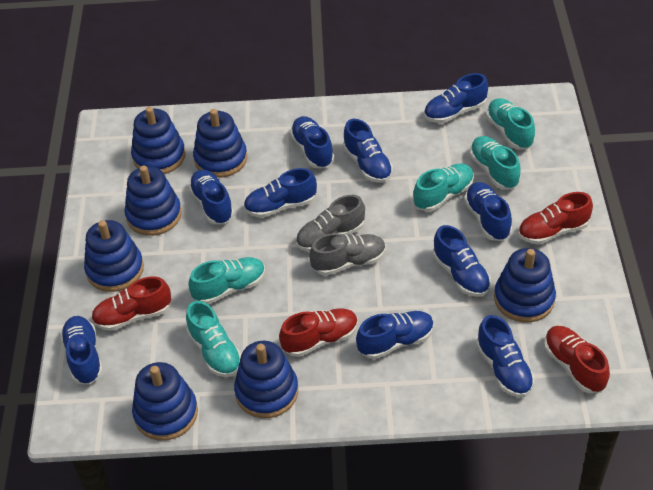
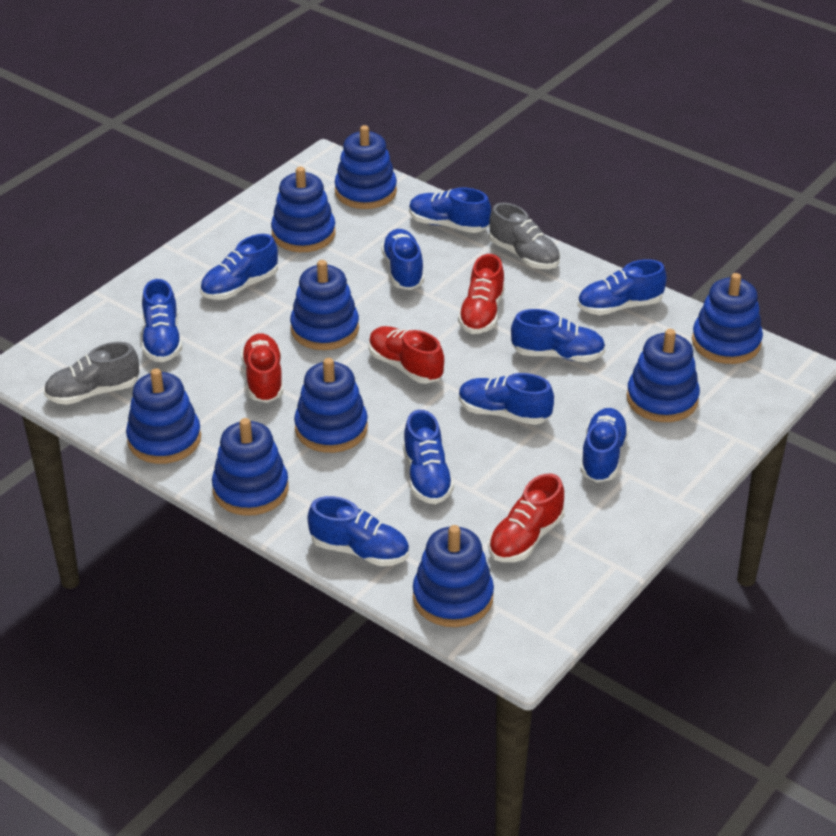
blue stacking toy: [84,220,144,292] [124,165,182,236] [131,107,186,174] [132,362,198,441] [193,109,247,178] [234,341,298,418] [494,248,556,322] = 7 -> [126,368,201,464] [212,418,289,516] [271,167,336,252] [290,260,359,350] [294,358,368,453] [334,125,397,209] [413,525,494,627] [627,329,700,422] [692,273,763,364] = 9
turquoise shoe: [186,301,241,377] [188,257,265,304] [413,163,474,212] [470,136,521,190] [486,98,535,149] = 5 -> none = 0

